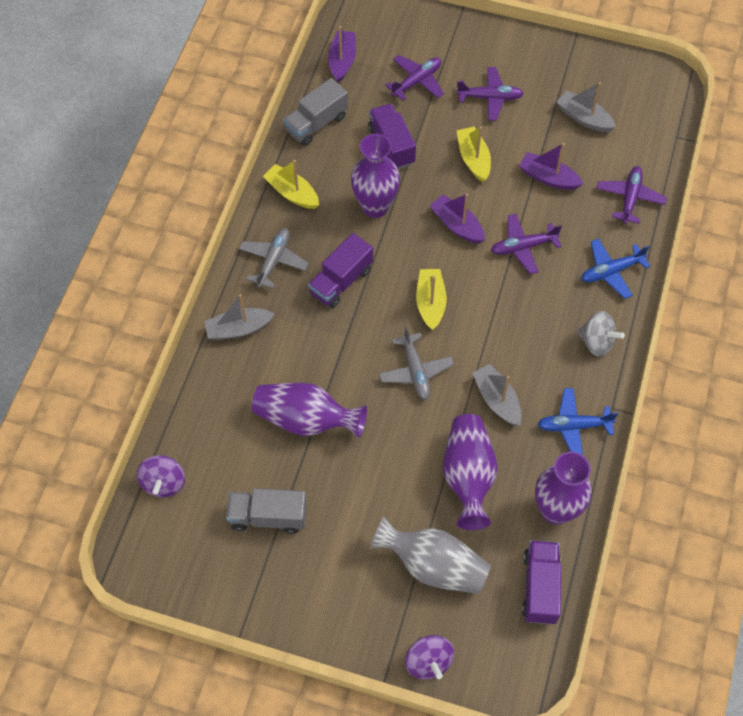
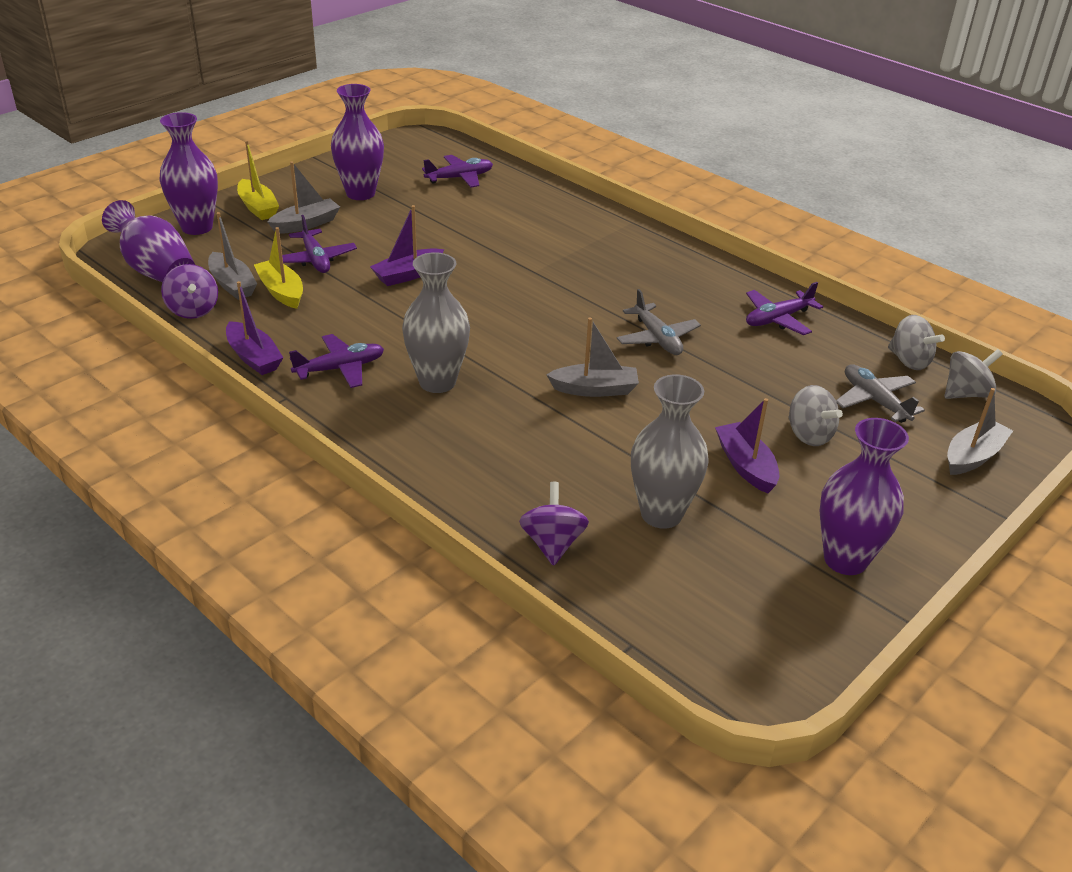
blue plane: [537,388,618,455] [581,238,651,299] = 2 -> none = 0
grey boat: [204,294,275,340] [472,364,522,426] [557,82,616,132] = 3 -> [208,212,257,300] [267,161,340,234] [546,317,639,397] [947,388,1013,475] = 4
grey spinning top: [577,311,625,357] = 1 -> [788,385,843,446] [888,315,945,370] [944,349,1003,399] = 3
grey truck: [226,488,307,534] [283,78,348,146] = 2 -> none = 0
grey vase: [370,516,491,594] = 1 -> [402,252,470,393] [631,374,709,529] = 2
purple truck: [308,233,373,308] [368,104,416,169] [522,540,561,624] = 3 -> none = 0
yellow boat: [263,160,319,209] [416,269,447,330] [457,126,491,182] = 3 -> [237,140,279,220] [254,227,303,309] = 2

